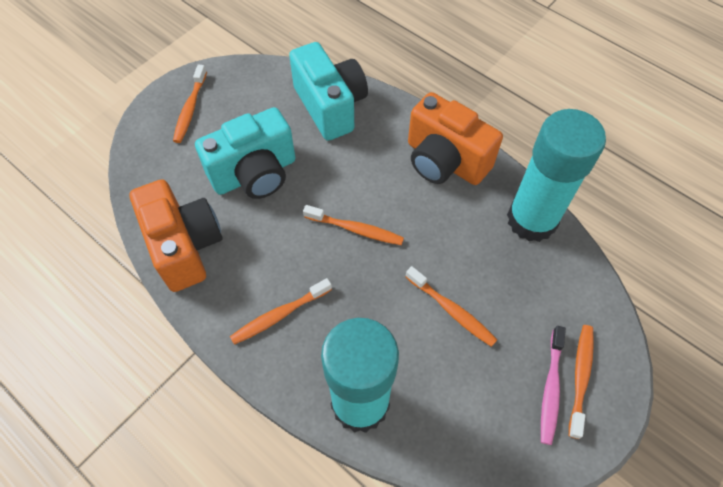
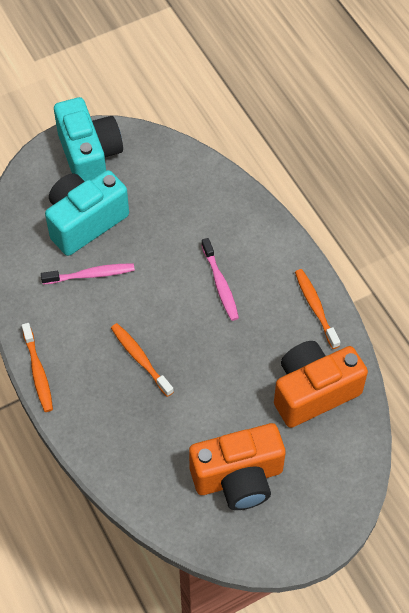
orange toothbrush: [173,64,207,143] [230,278,332,345] [303,205,404,245] [406,266,497,347] [569,325,594,439] = 5 -> [22,323,53,412] [111,323,174,397] [295,269,340,349] = 3
pink toothbrush: [541,326,566,445] = 1 -> [41,263,135,285] [201,238,239,321] = 2
turquoise glue stick: [321,318,399,433] [507,109,606,242] = 2 -> none = 0

